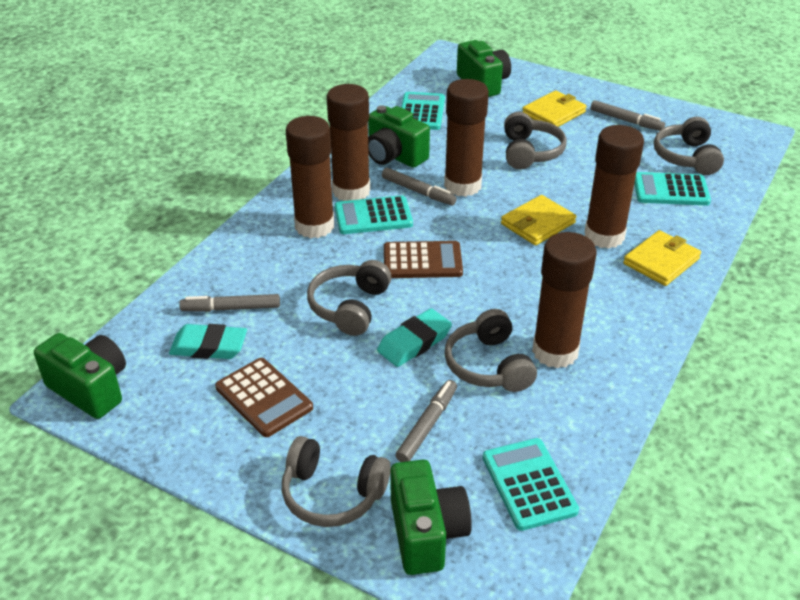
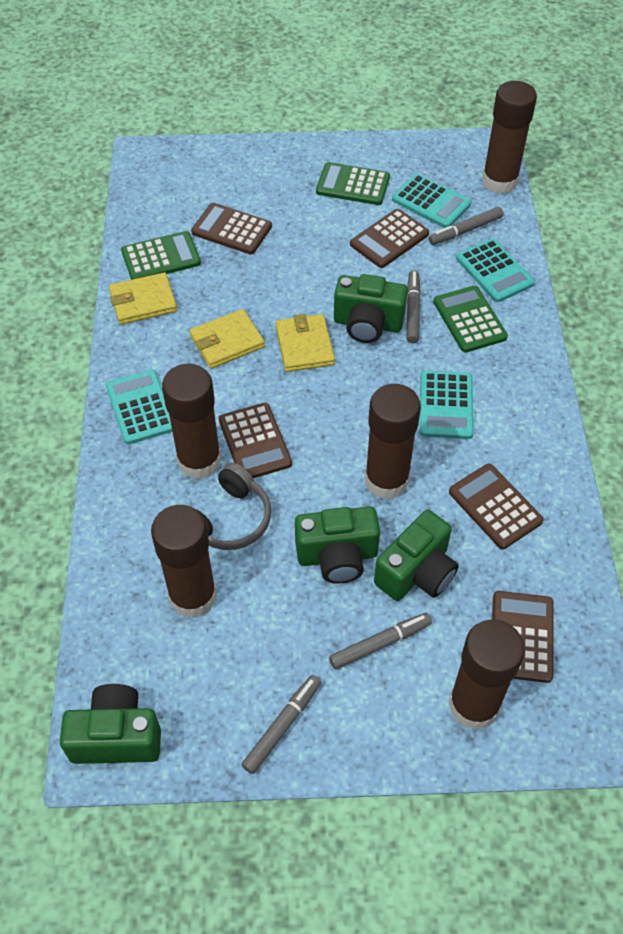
brown calculator: [215,358,313,437] [384,241,463,278] = 2 -> [191,203,272,254] [219,403,292,478] [350,209,429,268] [449,464,544,549] [492,591,554,683] = 5
green calculator: none = 0 -> [121,231,201,280] [316,162,390,205] [433,286,508,353] = 3
grey headphones: [282,436,391,527] [307,260,392,336] [445,309,537,392] [504,112,567,170] [654,117,724,175] = 5 -> [194,462,271,550] = 1
turquoise eraser: [169,324,247,359] [377,308,452,367] = 2 -> none = 0

